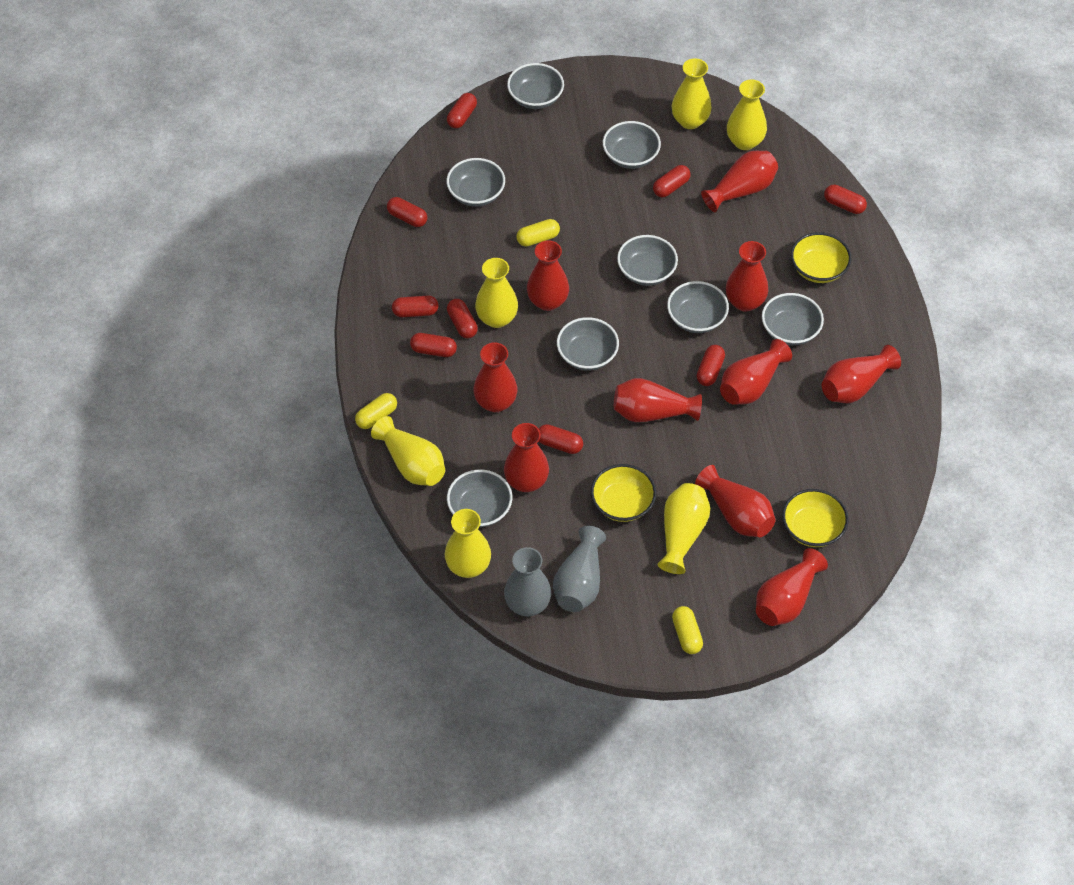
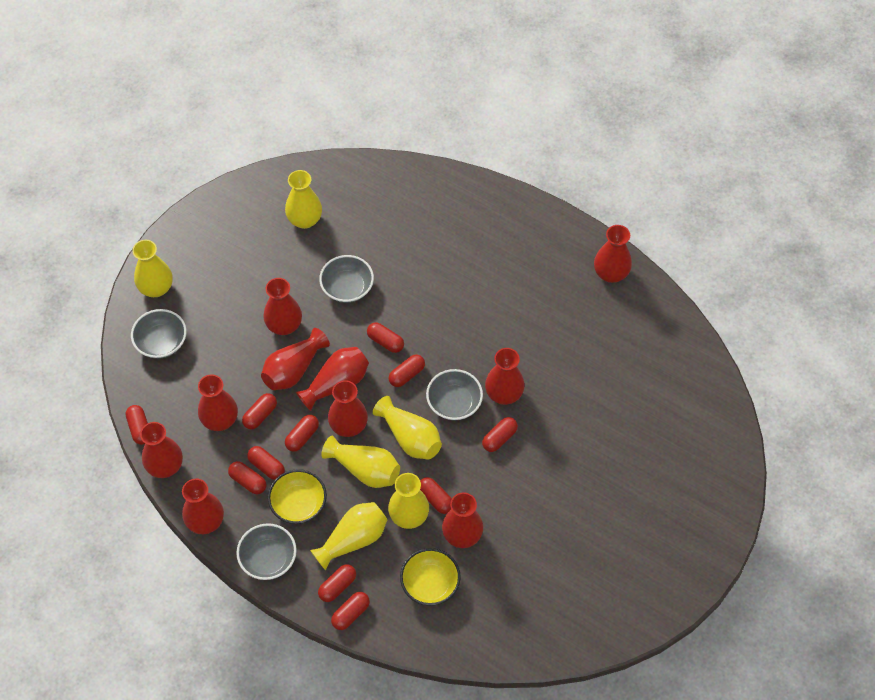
grey bowl: [446,158,505,207] [447,470,512,527] [507,63,564,109] [557,317,619,371] [603,121,661,169] [617,235,678,286] [667,281,729,333] [762,293,824,345] = 8 -> [131,309,187,359] [236,523,297,580] [319,255,374,303] [426,369,483,420] = 4
grey vase: [504,547,551,616] [553,526,606,612] = 2 -> none = 0
red capsule: [387,197,427,227] [392,296,439,317] [410,333,457,357] [447,93,477,128] [447,299,478,338] [539,424,583,454] [653,165,690,197] [697,345,725,386] [824,185,867,214] = 9 -> [126,405,148,445] [228,461,267,494] [242,393,277,429] [247,446,285,480] [285,415,319,452] [318,564,356,602] [331,592,370,630] [367,322,404,353] [389,354,425,387] [420,477,452,514] [482,417,518,452] = 11
yellow bowl: [591,464,656,522] [782,489,849,547] [791,232,852,283] = 3 -> [268,469,327,524] [400,548,461,606] = 2
yellow capsule: [355,393,397,429] [516,219,560,247] [672,606,703,654] = 3 -> none = 0

